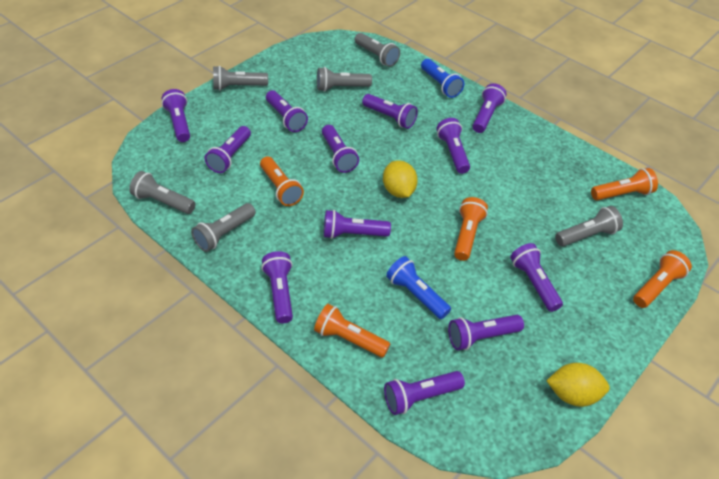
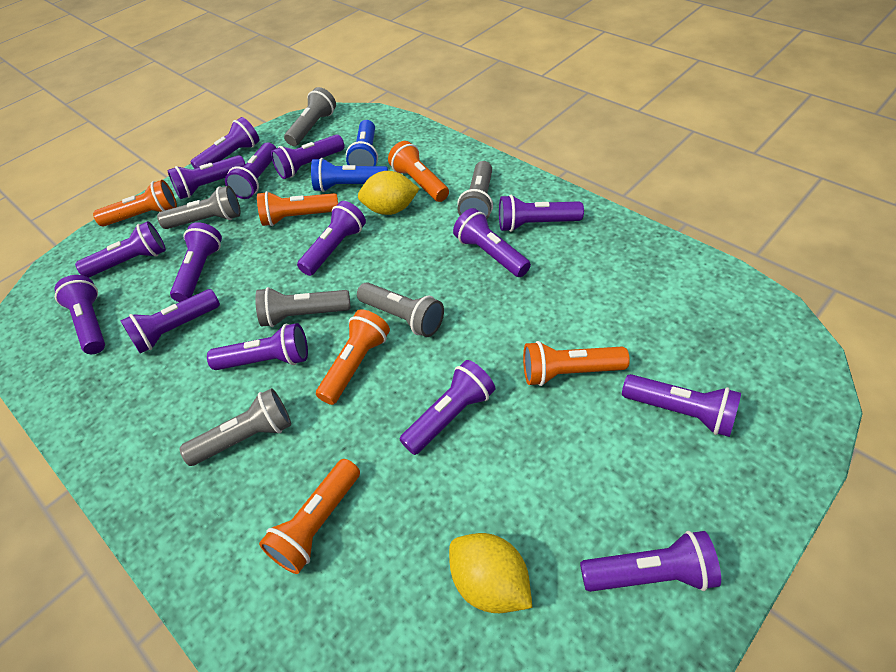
orange flashlight: [260,156,304,206] [314,304,390,358] [454,197,488,261] [591,168,658,201] [633,250,692,308] = 5 -> [93,180,177,227] [257,191,338,226] [259,459,360,574] [316,309,390,405] [388,141,449,202] [523,341,630,386] = 6
purple flashlight: [162,89,190,142] [205,126,251,173] [261,251,293,323] [266,90,308,132] [322,125,359,173] [324,210,391,239] [362,94,418,129] [384,371,465,415] [436,118,470,174] [448,315,524,350] [472,83,507,133] [510,243,563,312] = 12 -> [54,275,105,354] [75,221,166,278] [120,289,220,353] [167,155,245,199] [170,222,222,302] [191,117,260,169] [207,323,308,370] [225,143,277,199] [271,134,344,179] [297,201,366,276] [399,360,495,455] [453,208,531,277] [499,195,584,232] [580,531,721,592] [622,374,741,437] = 15

